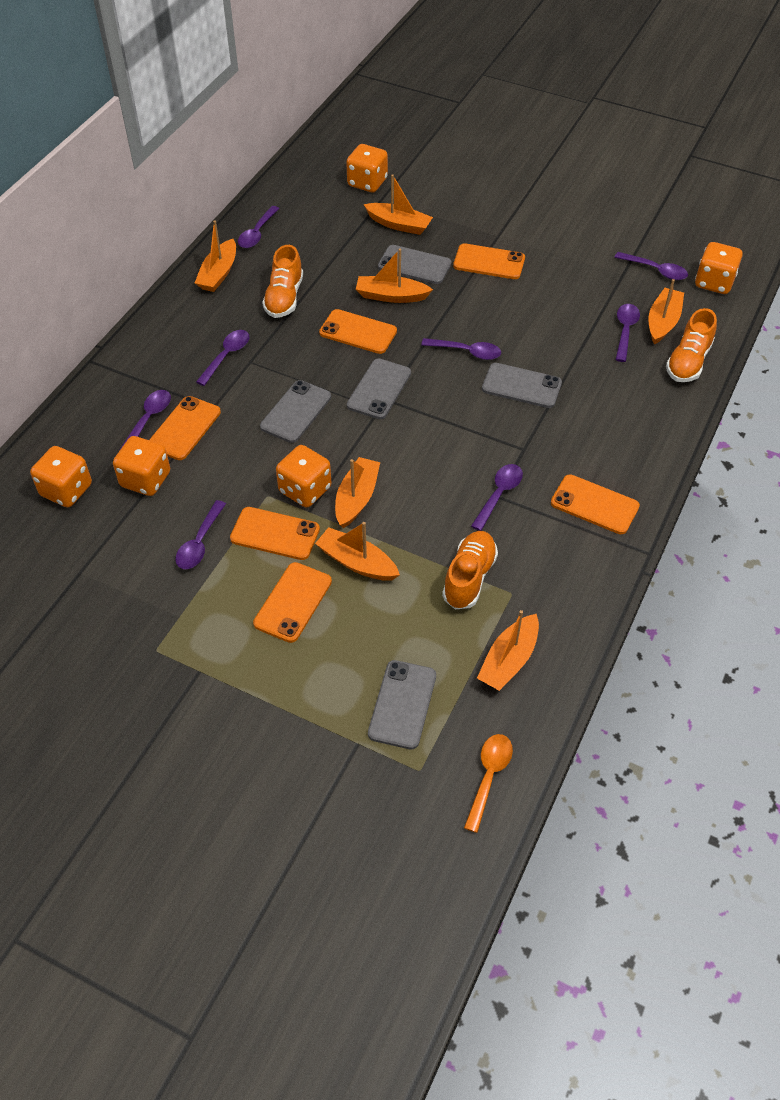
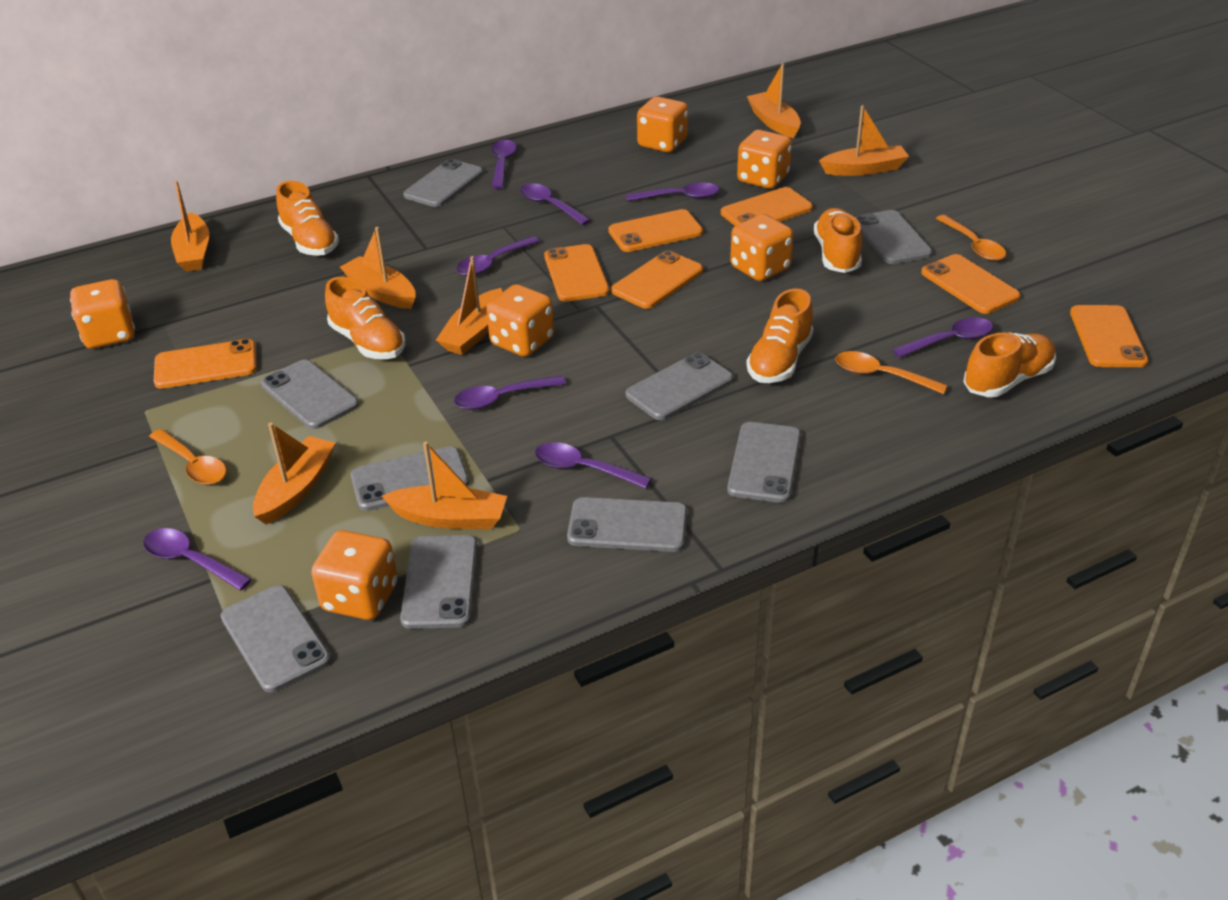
grey phone: [260,380,331,443] [347,358,411,419] [368,660,436,749] [378,245,452,284] [482,363,562,408] = 5 -> [220,585,331,692] [261,359,359,429] [351,446,469,511] [400,535,478,629] [403,159,483,207] [567,497,687,552] [625,352,733,420] [727,422,801,503] [855,210,932,264] = 9
orange dice: [30,446,92,507] [113,436,170,496] [276,445,331,507] [346,144,388,192] [695,242,743,294] = 5 -> [70,279,135,349] [311,530,398,620] [486,284,554,357] [637,96,688,152] [730,214,793,281] [737,130,792,189] = 6
orange phone: [149,396,221,460] [230,507,320,560] [253,562,332,643] [319,309,397,354] [453,243,525,279] [551,474,640,534] = 6 -> [154,339,257,389] [544,244,609,302] [608,209,703,252] [611,250,703,309] [721,187,813,226] [921,254,1021,314] [1070,305,1149,367] = 7
orange shoe: [262,245,303,318] [442,531,498,609] [666,308,717,382] = 3 -> [276,181,339,256] [325,277,405,359] [746,288,814,383] [814,208,862,273] [963,332,1056,397] = 5
orange spoon: [464,734,513,833] = 1 -> [149,429,227,485] [835,351,948,394] [936,215,1006,261] = 3

